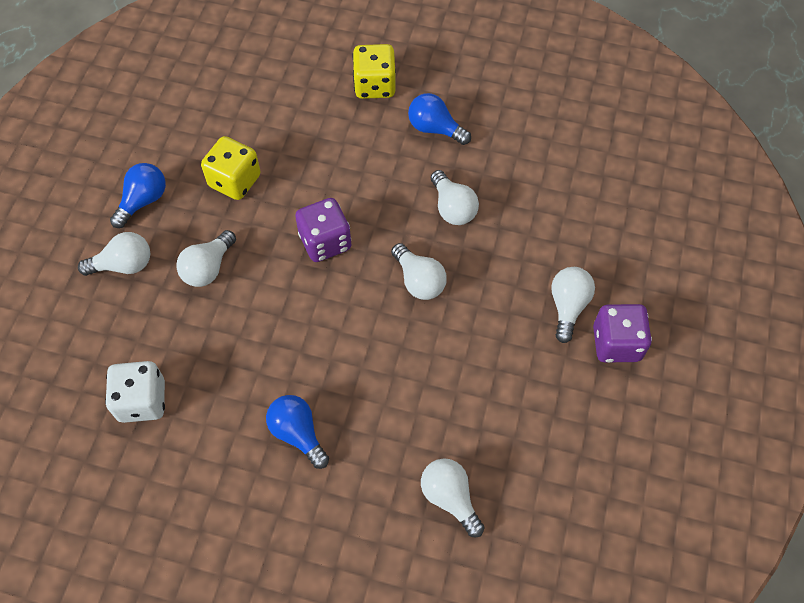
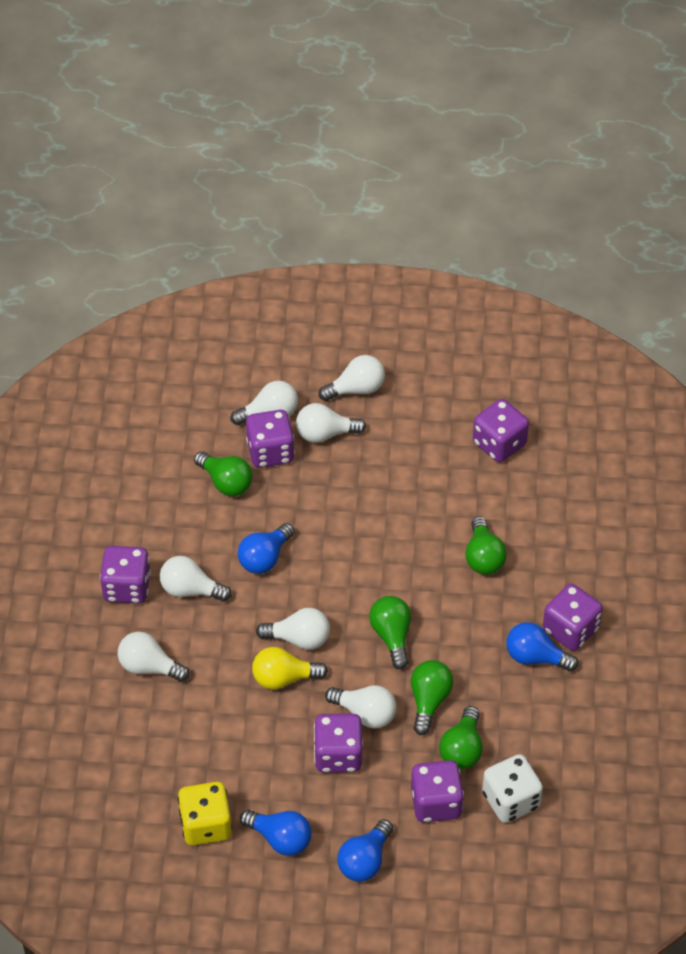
blue light bulb: [110,163,166,228] [266,395,329,469] [408,93,471,145] = 3 -> [238,523,295,574] [240,810,312,856] [337,819,393,882] [506,622,578,672] = 4
green light bulb: none = 0 -> [194,451,253,496] [369,596,411,669] [411,660,453,735] [439,706,483,770] [465,516,507,575] = 5
purple dice: [295,198,351,262] [593,304,652,363] = 2 -> [100,546,151,603] [246,410,295,468] [314,714,363,773] [411,760,464,822] [473,399,529,462] [543,584,603,651] = 6
white light bulb: [78,232,150,276] [176,230,236,287] [391,243,447,300] [421,458,485,538] [431,170,479,225] [551,267,595,343] = 6 -> [118,632,190,682] [160,556,232,601] [231,381,298,425] [256,608,330,650] [296,403,366,443] [319,355,385,401] [325,685,397,728] = 7
yellow dice: [201,136,261,200] [352,44,396,99] = 2 -> [178,782,232,846] = 1
yellow light bulb: none = 0 -> [252,647,328,689] = 1

